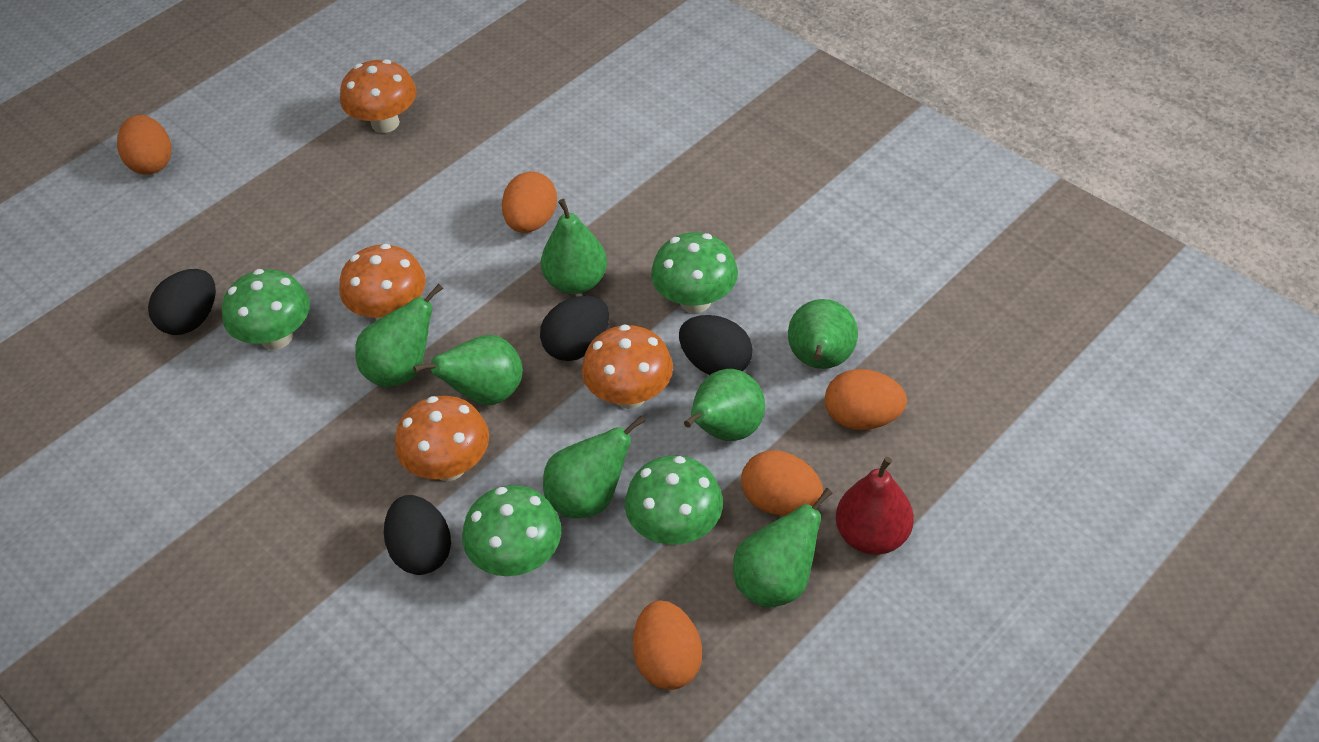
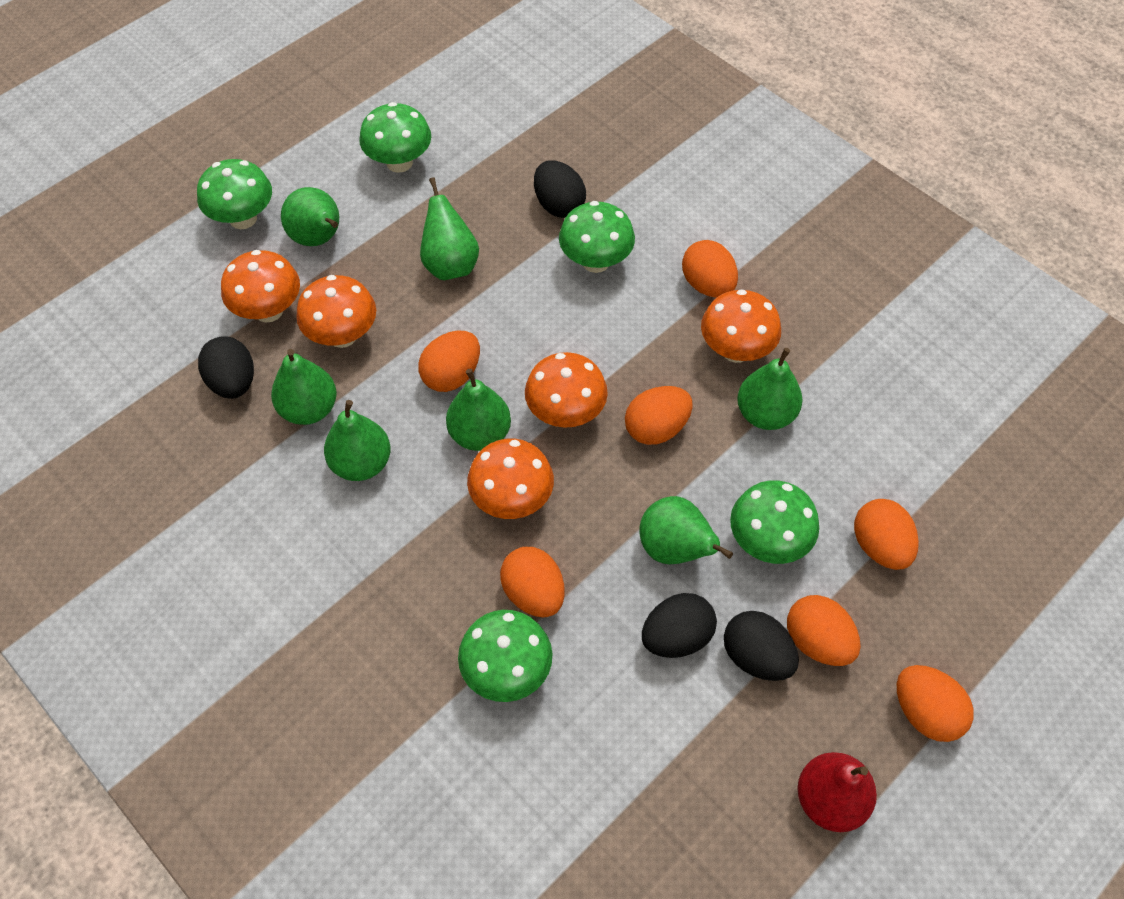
green mushroom: [222,269,310,350] [462,485,561,576] [625,456,723,545] [651,232,738,313] = 4 -> [197,159,272,229] [359,102,431,173] [458,610,552,702] [559,201,635,273] [730,480,819,564] = 5
orange egg: [117,115,171,175] [502,172,557,233] [633,600,702,690] [741,450,823,516] [825,369,907,430] = 5 -> [418,331,480,392] [500,547,565,617] [625,386,693,445] [682,240,738,298] [787,595,861,666] [854,499,919,570] [897,665,974,742] = 7
orange mushroom: [339,244,426,320] [340,59,417,133] [395,396,489,481] [582,324,673,409] = 4 -> [221,250,300,323] [296,275,376,348] [467,439,554,519] [525,352,608,428] [701,289,781,363] = 5

